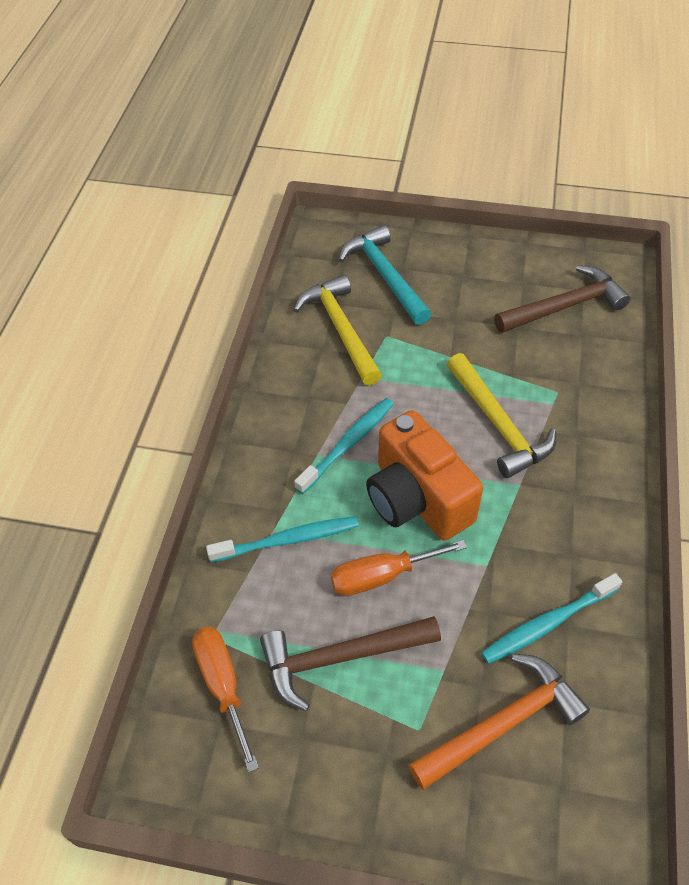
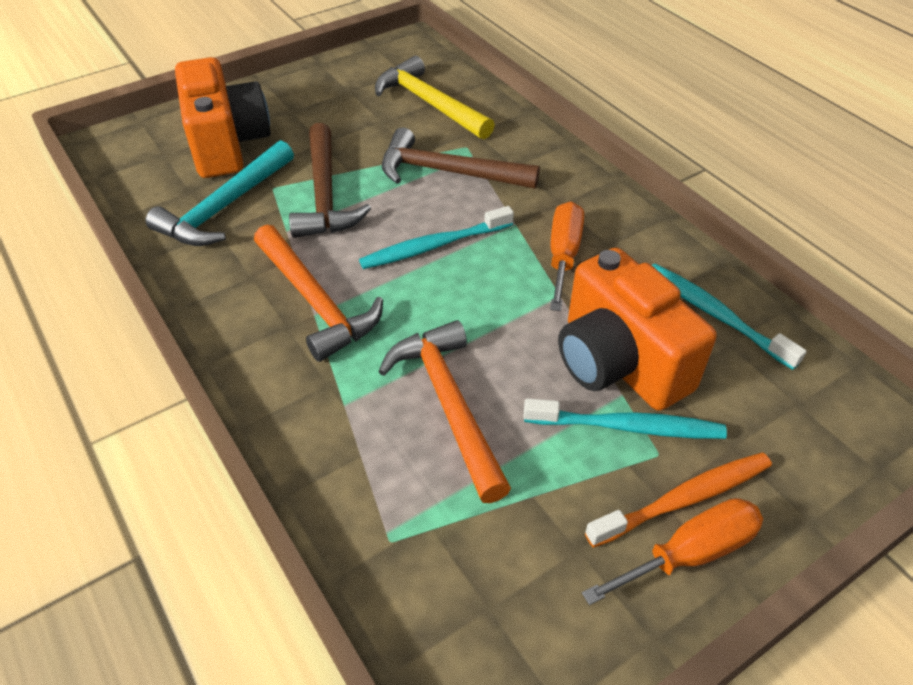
orange camera: [366,410,483,541] = 1 -> [175,57,271,178] [558,248,717,411] = 2
orange hammer: [408,654,590,790] = 1 -> [254,225,383,362] [378,320,511,503] = 2
orange toothbrush: none = 0 -> [585,452,772,548] = 1
yellow hammer: [293,275,382,386] [447,353,556,478] = 2 -> [375,56,495,139] = 1

